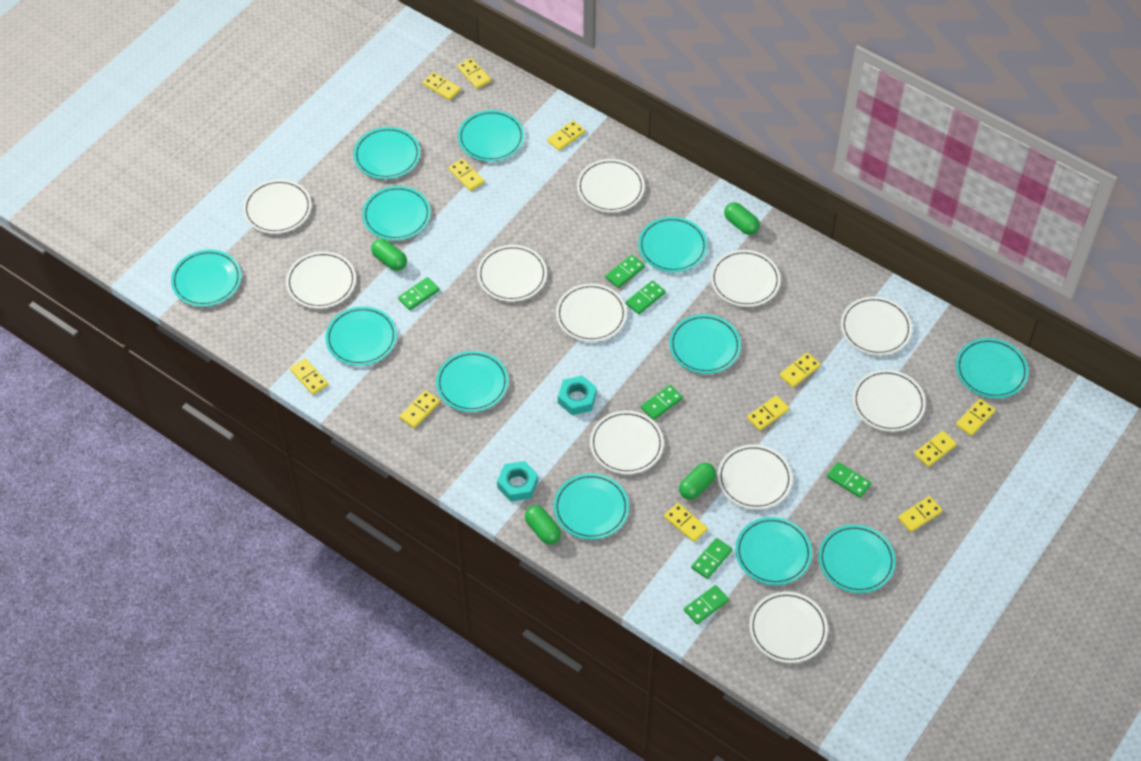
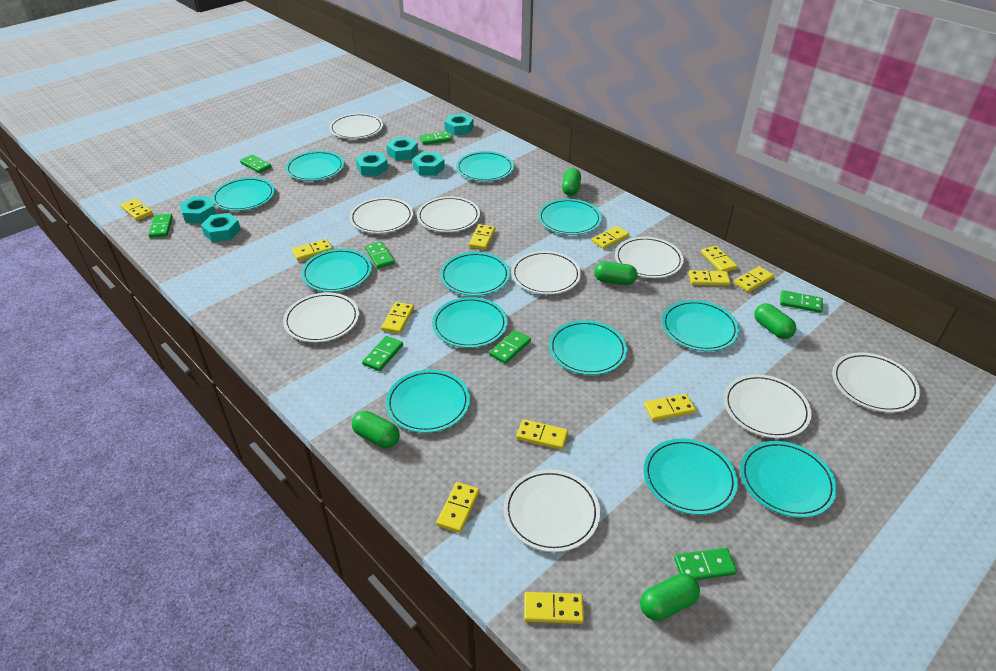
green capsule: [371,239,407,271] [525,505,561,545] [679,463,716,500] [724,202,760,235] = 4 -> [352,411,400,448] [562,168,581,196] [594,261,637,285] [640,574,700,621] [754,303,796,339] = 5
green domino: [398,277,439,310] [605,255,645,288] [626,280,666,314] [641,385,683,420] [684,585,729,624] [691,538,732,579] [827,462,871,498] = 7 -> [148,214,173,238] [240,155,272,173] [362,336,403,371] [365,242,395,269] [420,131,452,145] [489,330,531,364] [674,548,737,580] [780,290,823,313] = 8
turquoise nut: [497,461,538,502] [558,376,597,415] = 2 -> [180,196,216,223] [201,213,241,242] [356,152,388,176] [386,137,418,161] [412,152,445,176] [445,113,474,135] = 6
white plate: [243,179,312,234] [286,251,356,309] [477,245,547,302] [556,283,627,342] [577,159,645,212] [590,411,664,474] [711,250,781,307] [717,444,792,510] [749,592,828,663] [841,297,912,356] [853,370,926,432] = 11 -> [283,293,359,343] [329,113,383,139] [349,197,413,233] [417,196,480,232] [504,469,600,552] [511,251,581,295] [615,237,684,278] [724,374,812,438] [832,353,920,413] = 9

